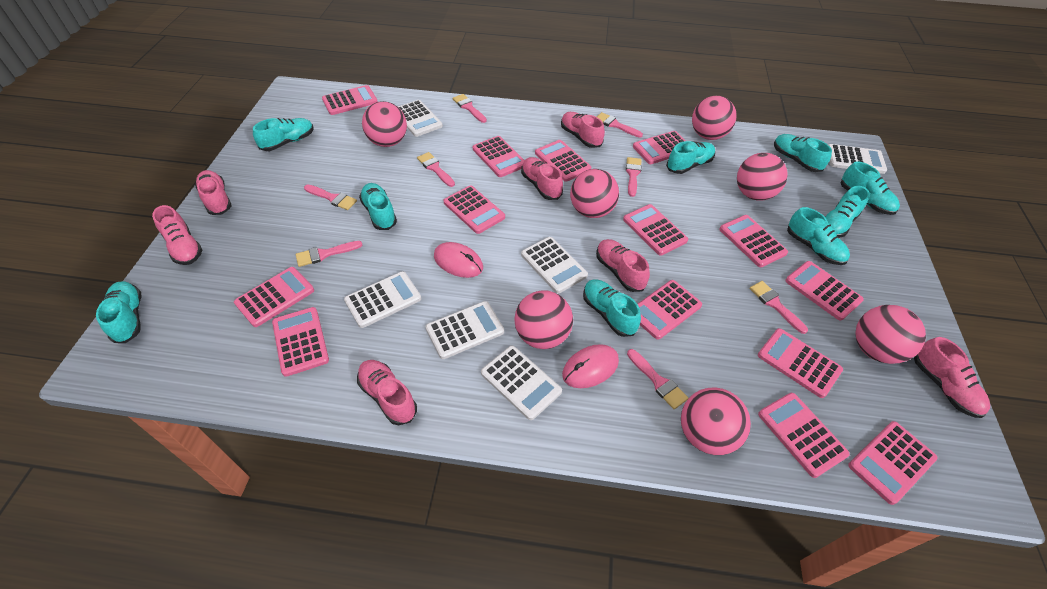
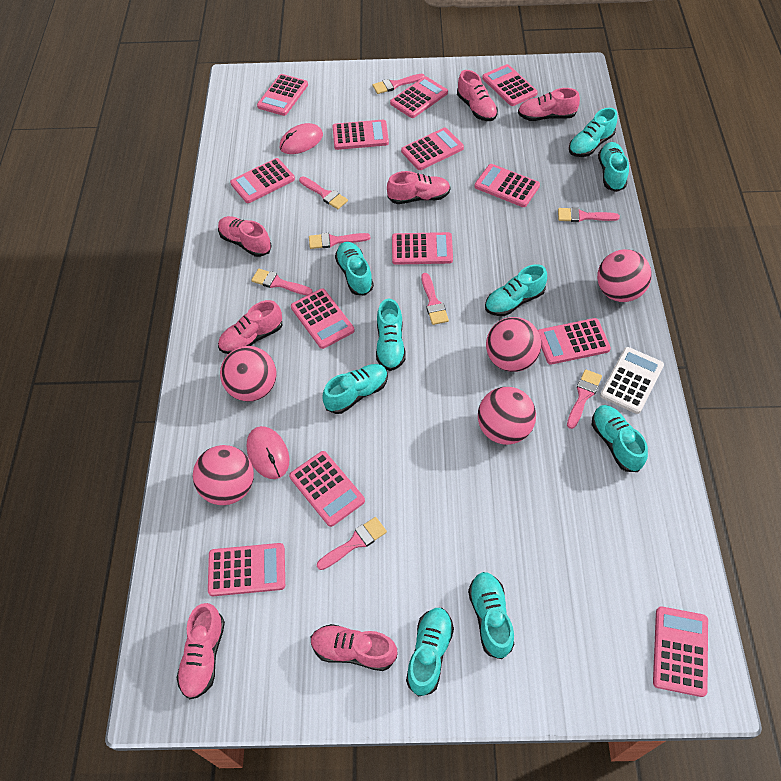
pink ball: [362,101,407,147] [514,290,573,349] [570,169,619,218] [681,387,751,455] [692,96,737,140] [737,153,788,201] [855,305,926,364] = 7 -> [193,445,254,505] [220,346,277,402] [478,387,536,445] [486,317,542,372] [597,249,652,302] = 5
pink calculator: [234,267,314,327] [272,307,329,377] [322,85,378,115] [444,185,505,234] [473,136,525,177] [535,140,591,182] [623,204,688,256] [633,131,686,164] [638,280,702,340] [719,215,788,267] [758,328,843,398] [758,393,850,478] [785,261,864,321] [848,421,938,505] = 14 -> [208,543,285,596] [230,158,295,203] [257,74,308,116] [289,451,365,527] [291,288,355,349] [332,120,389,150] [390,76,448,118] [392,232,453,265] [401,128,464,170] [474,164,540,207] [482,64,538,106] [538,318,611,365] [653,606,708,697] = 13
white calculator: [344,271,421,328] [398,100,443,137] [426,301,504,359] [481,346,562,420] [521,237,588,293] [828,144,887,174] = 6 -> [600,347,664,414] = 1

